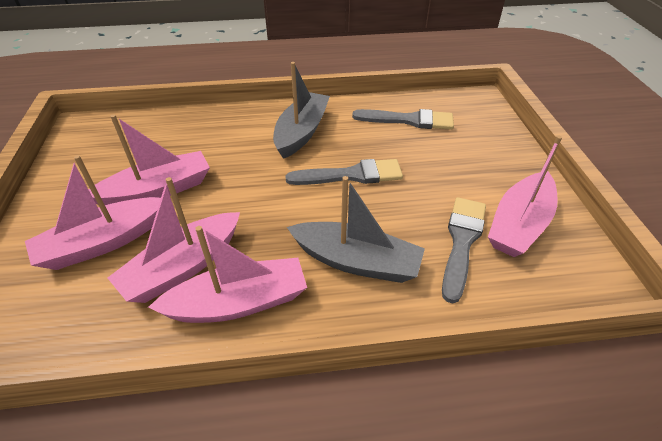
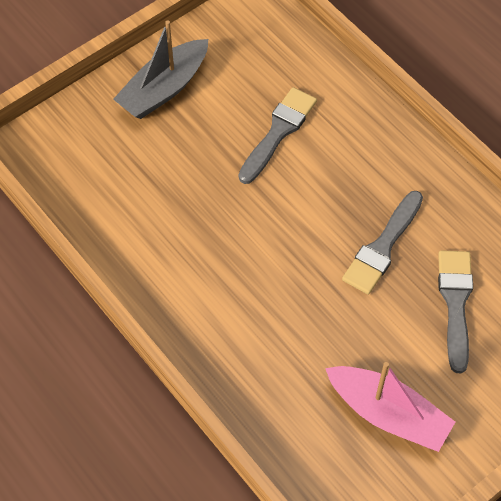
grey boat: [273,62,330,159] [287,176,425,283] = 2 -> [113,20,208,119] = 1
pink boat: [25,155,161,270] [88,114,210,205] [108,177,240,303] [148,226,307,323] [488,135,562,257] = 5 -> [325,362,455,452] = 1

